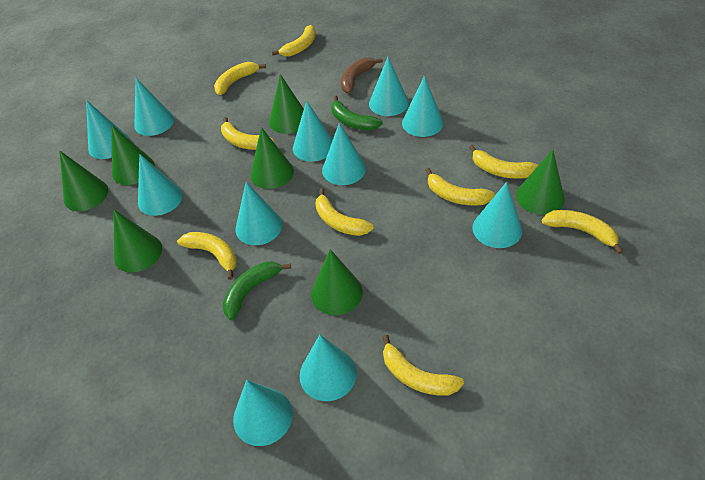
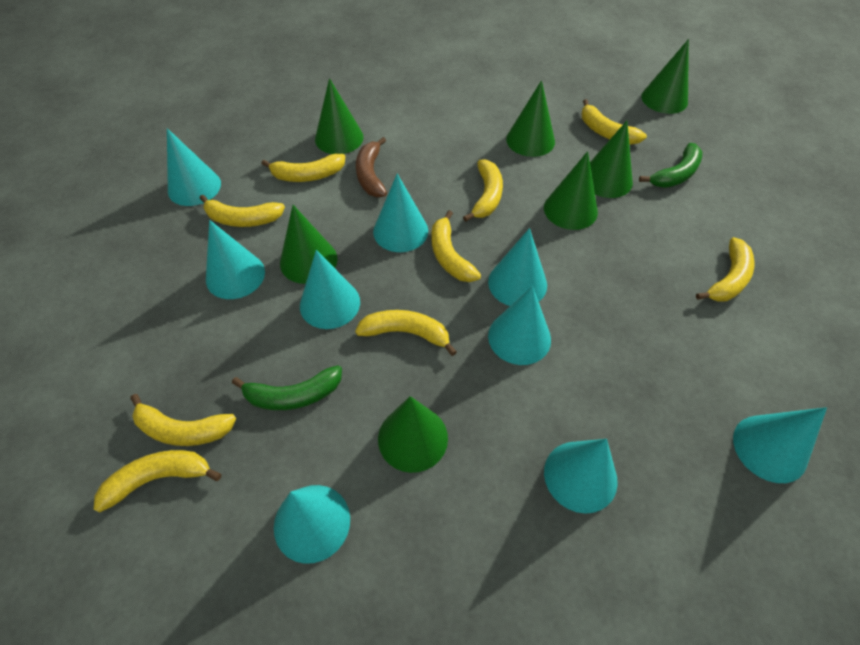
turquoise cone: [86,100,129,159] [134,78,174,136] [138,154,183,216] [233,380,293,446] [236,182,282,245] [293,100,333,162] [300,335,357,401] [322,123,366,185] [369,57,409,116] [402,76,443,137] [472,182,522,248] = 11 -> [167,128,221,206] [206,220,265,299] [274,485,350,564] [300,250,360,329] [373,174,428,252] [488,228,547,306] [488,286,551,365] [544,439,618,514] [733,407,827,483] = 9

